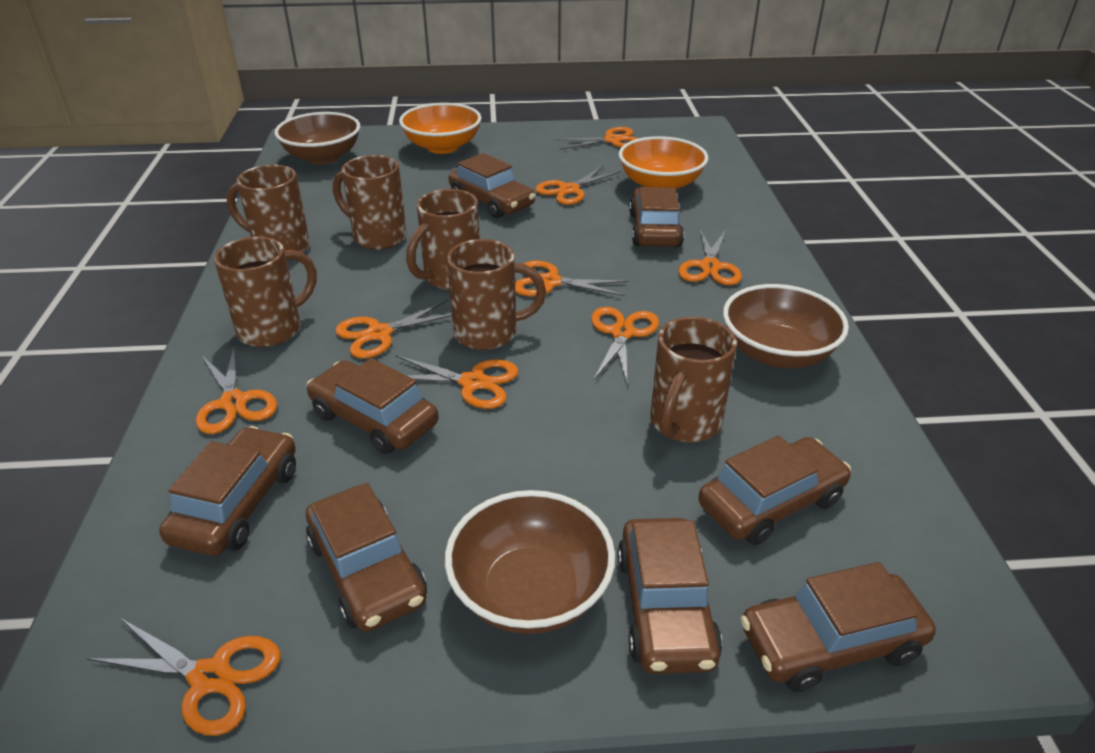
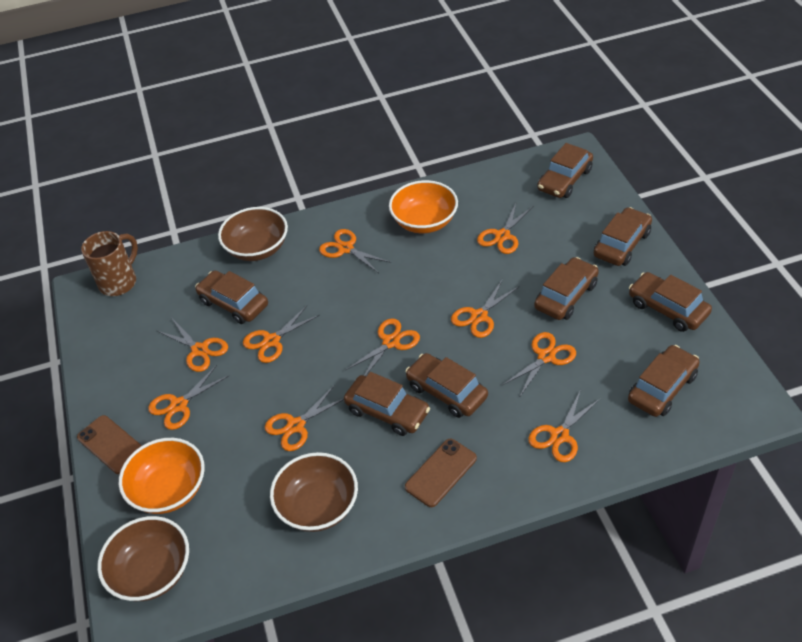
brown mug: [214,237,317,347] [226,165,310,253] [333,155,407,250] [406,189,480,290] [447,239,546,350] [650,316,737,442] = 6 -> [81,231,138,296] = 1
brown phone: none = 0 -> [77,415,142,474] [405,439,477,507] = 2
orange scissors: [87,618,281,736] [196,345,277,434] [335,300,452,359] [396,355,519,409] [515,261,628,297] [535,165,621,205] [554,127,638,150] [591,307,659,384] [678,228,742,285] = 9 -> [148,365,230,430] [157,319,228,372] [243,306,320,363] [265,386,344,451] [319,229,391,273] [346,318,420,376] [451,279,519,338] [477,203,533,254] [503,332,576,396] [528,391,600,462] = 10

